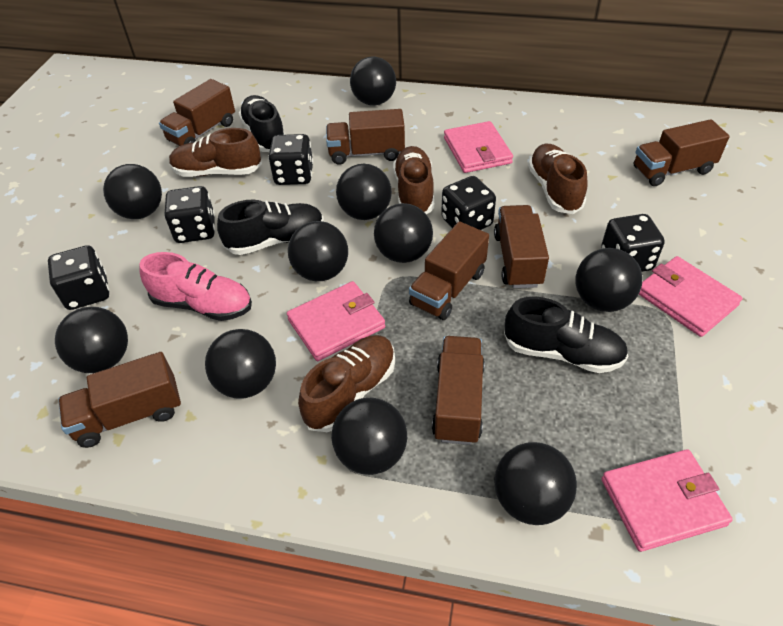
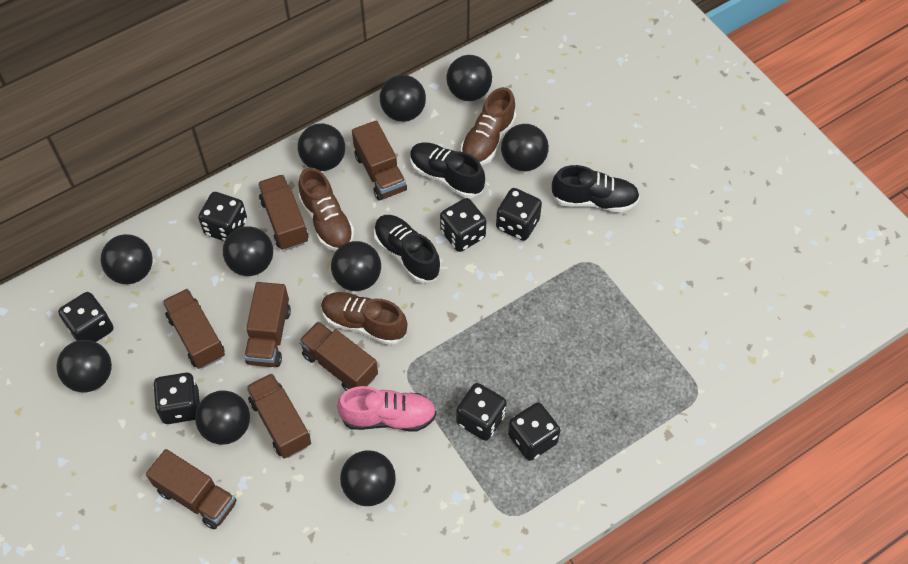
black dice: [48,245,109,310] [164,186,215,243] [268,134,313,185] [441,176,496,230] [601,214,665,272] = 5 -> [58,292,113,342] [153,373,200,424] [198,192,247,241] [440,198,486,252] [456,383,507,441] [496,188,542,241] [508,402,560,461] = 7
brown shoe: [169,128,262,177] [298,335,395,432] [393,146,434,214] [528,144,588,214] = 4 -> [298,168,354,251] [321,292,407,345] [461,87,516,165] = 3
pink wallet: [287,281,385,361] [444,121,513,173] [601,449,733,552] [639,256,742,337] = 4 -> none = 0

